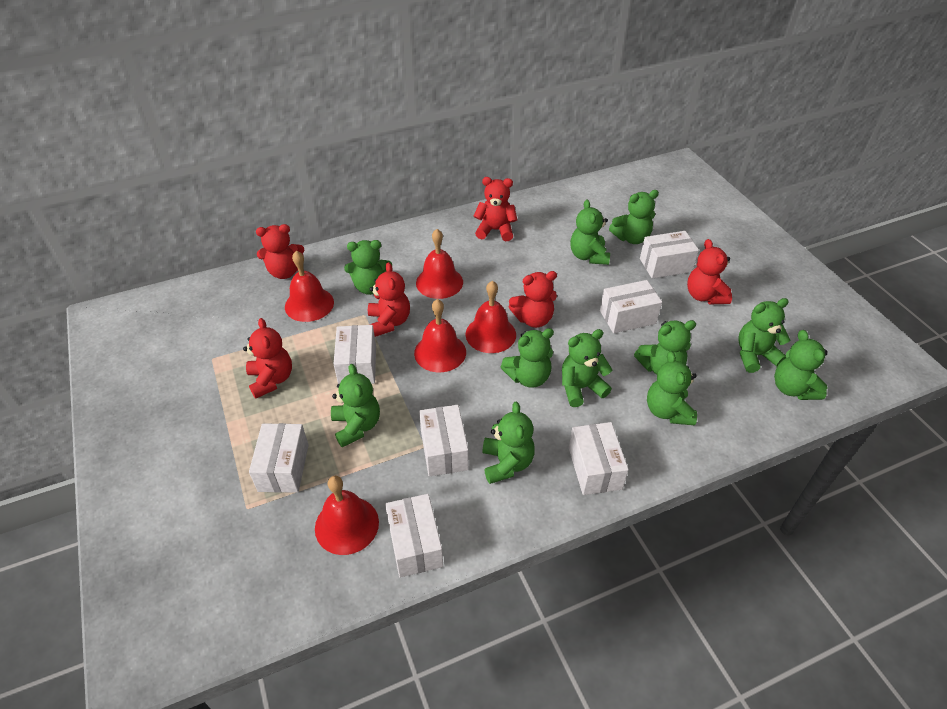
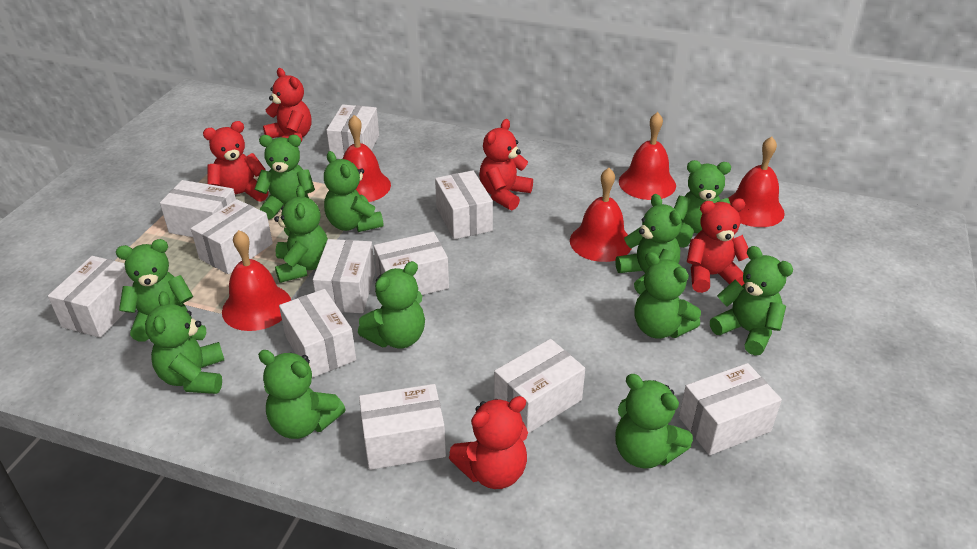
green teddy bear: [331,364,380,447] [344,240,392,295] [482,402,535,484] [501,328,554,388] [562,329,613,407] [570,200,610,265] [609,190,659,244] [634,320,696,374] [647,351,697,425] [738,298,790,373] [774,330,828,400] = 11 -> [116,239,193,342] [145,291,224,394] [255,135,315,219] [258,350,346,439] [274,185,328,283] [324,151,383,232] [358,261,425,349] [615,194,682,295] [615,374,693,468] [634,252,701,339] [674,160,731,248] [710,246,793,356] = 12
red teddy bear: [243,318,292,399] [256,224,304,279] [368,262,410,337] [474,177,517,241] [509,271,557,328] [687,239,732,304] = 6 -> [203,121,268,202] [263,68,312,142] [449,396,528,489] [479,119,533,210] [687,198,748,293] = 5
white box: [249,423,309,493] [334,325,376,384] [385,494,443,578] [419,405,469,476] [569,422,629,495] [600,280,662,333] [640,231,699,278] = 7 -> [48,256,134,337] [160,180,236,237] [191,199,273,274] [279,289,356,378] [313,239,375,313] [326,104,379,159] [359,384,446,470] [374,232,449,295] [435,170,493,239] [494,339,585,434] [679,363,782,455] = 11

